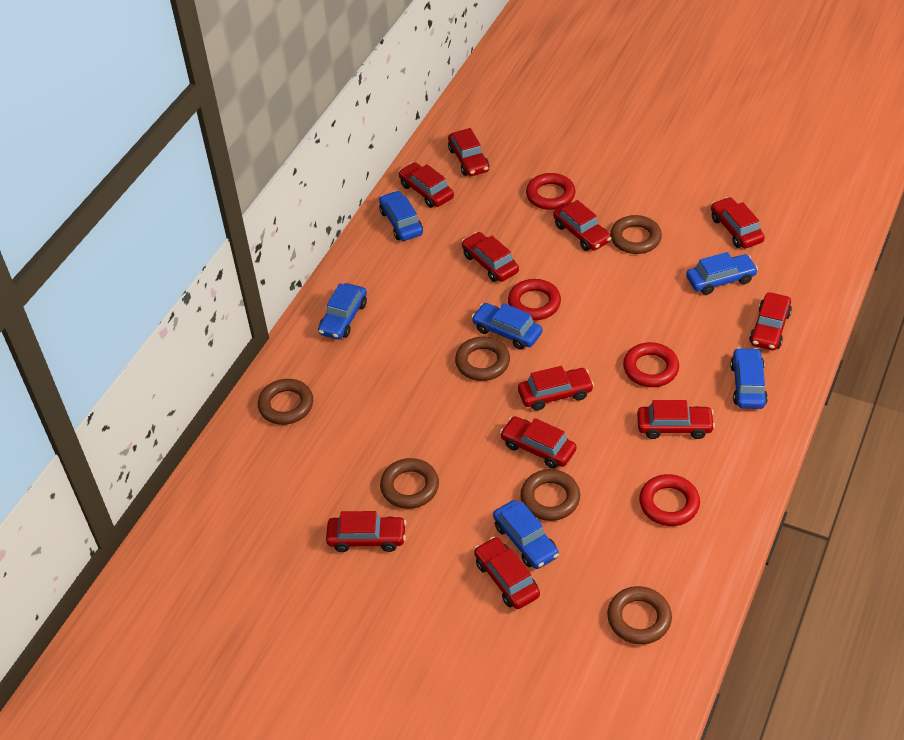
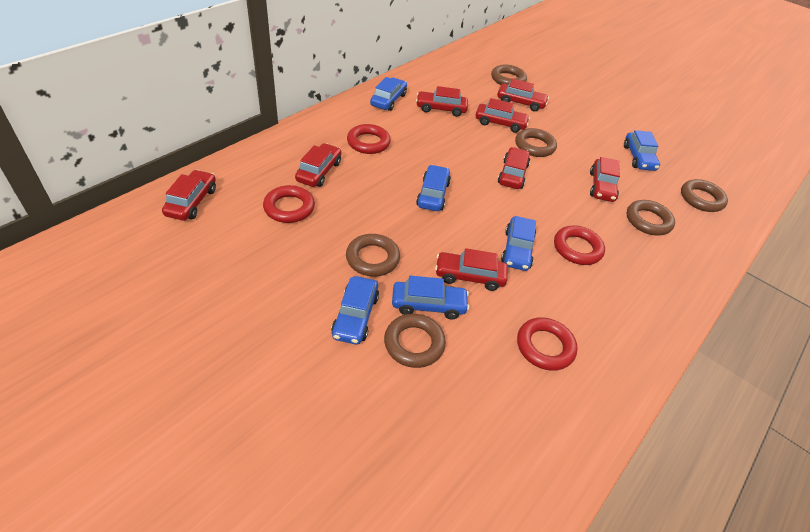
red car: [326,511,407,552] [398,162,454,208] [448,128,489,176] [462,232,519,282] [474,537,540,609] [500,416,577,469] [518,366,594,411] [553,200,611,251] [637,400,715,439] [711,197,765,248] [749,292,792,350] = 11 -> [162,170,216,221] [295,143,341,187] [416,86,468,117] [435,248,508,291] [476,98,530,133] [497,78,549,111] [498,147,530,189] [590,157,620,202] = 8

